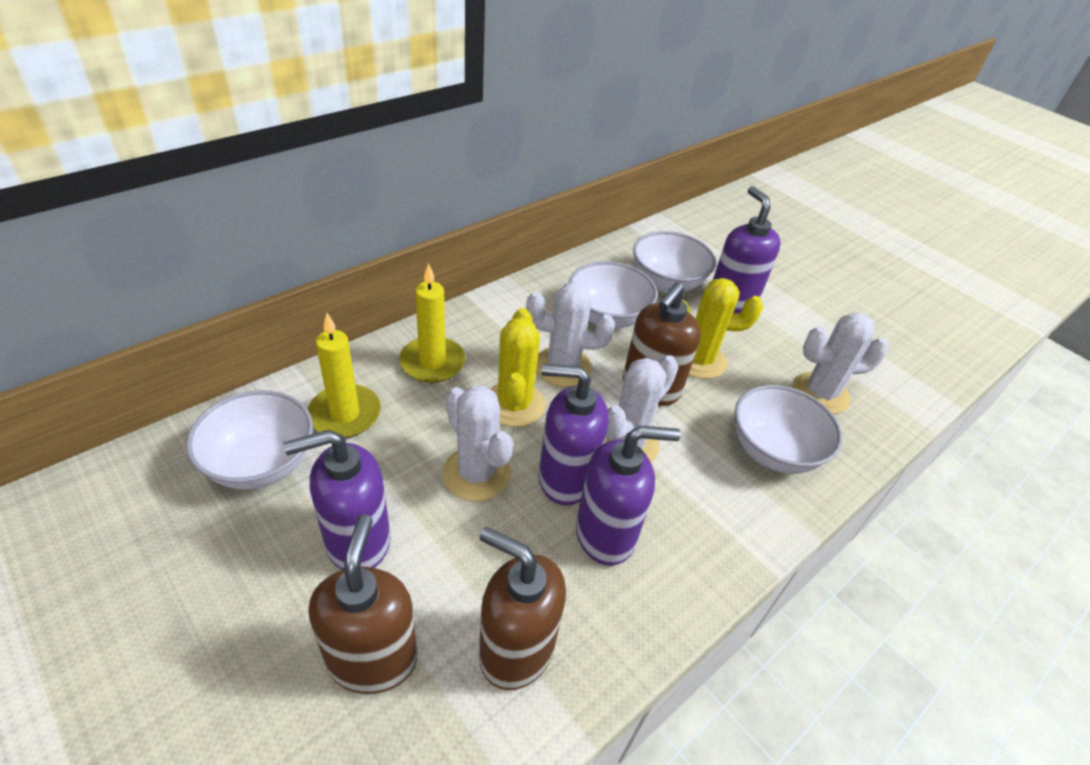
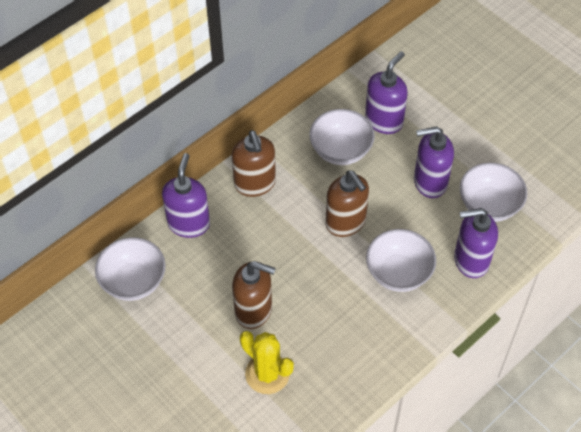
white cactus: [442,385,513,501] [526,282,615,387] [604,355,678,462] [792,312,889,414] = 4 -> none = 0
yellow cactus: [490,308,545,427] [682,278,763,379] = 2 -> [240,331,294,394] = 1
yellow candle: [308,313,381,438] [399,263,465,383] = 2 -> none = 0

